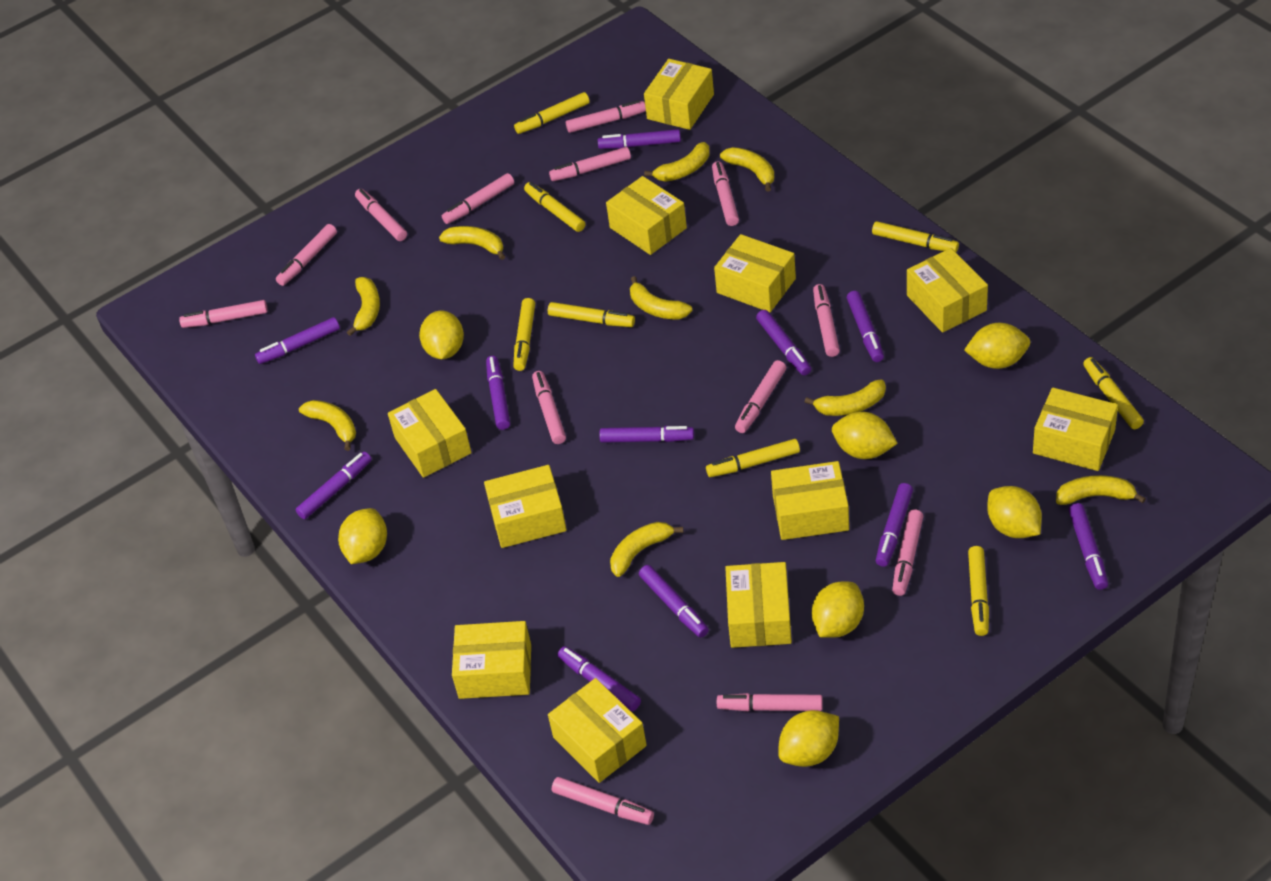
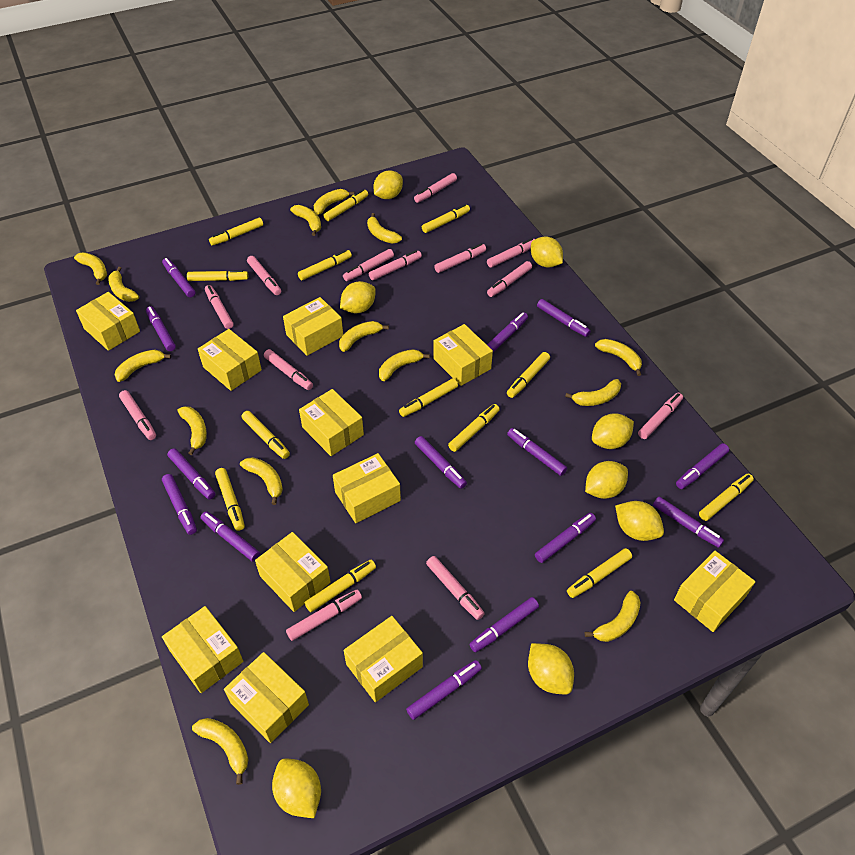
purple marker: [255,317,340,364] [295,452,372,519] [486,356,510,430] [557,646,641,711] [598,129,681,149] [599,426,694,443] [639,565,709,638] [756,310,811,375] [847,291,884,362] [876,483,913,567] [1068,503,1108,590] = 11 -> [146,306,176,351] [162,258,195,297] [162,474,197,535] [167,448,215,500] [201,511,260,562] [406,660,482,720] [415,436,467,489] [469,597,539,652] [487,312,528,352] [507,428,567,476] [535,513,596,563] [537,299,591,337] [653,497,724,548] [676,443,729,489] = 14
yellow banana: [299,400,356,451] [347,277,380,336] [439,226,505,260] [610,522,683,577] [630,276,693,319] [644,142,710,182] [720,147,774,191] [805,379,886,416] [1056,475,1146,505] = 9 -> [74,253,107,285] [108,267,139,302] [115,350,171,382] [178,406,207,455] [192,718,249,785] [240,457,283,505] [290,205,321,236] [314,189,354,215] [339,321,389,352] [367,213,402,244] [379,349,430,381] [565,379,621,406] [585,591,641,642] [595,339,642,376] = 14
yellow lemon: [338,508,387,564] [419,310,464,359] [778,710,839,767] [812,581,864,638] [832,412,898,459] [964,323,1031,369] [987,486,1042,538] = 7 -> [272,758,321,818] [340,281,376,313] [373,171,403,199] [528,643,574,694] [531,237,563,268] [585,461,628,499] [592,413,634,449] [615,501,664,541] = 8
yellow marker: [513,298,535,371] [514,92,590,134] [524,182,586,232] [548,302,635,327] [706,439,800,477] [872,221,959,252] [968,546,989,636] [1083,357,1144,429] = 8 -> [187,270,248,281] [209,218,263,246] [215,468,245,531] [242,411,290,459] [298,250,352,280] [304,560,376,612] [323,189,368,221] [399,378,458,417] [422,204,470,233] [448,404,500,452] [507,352,550,398] [567,548,632,598] [699,474,754,521] = 13

